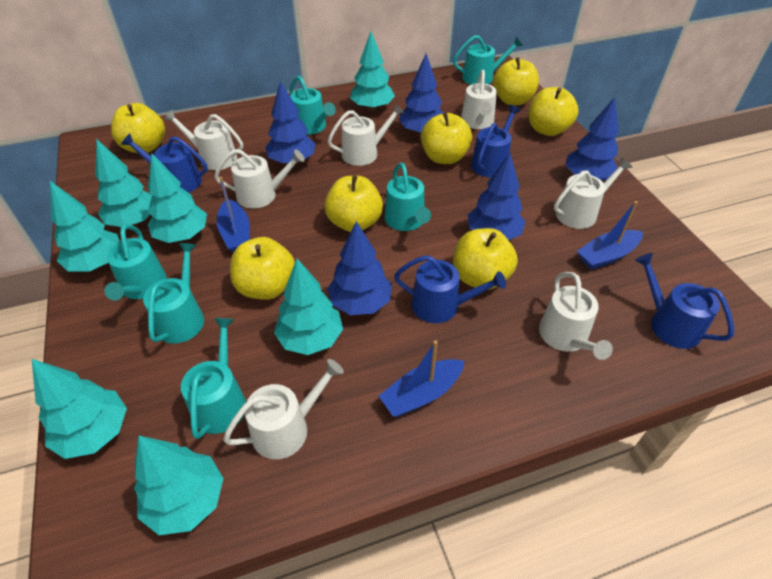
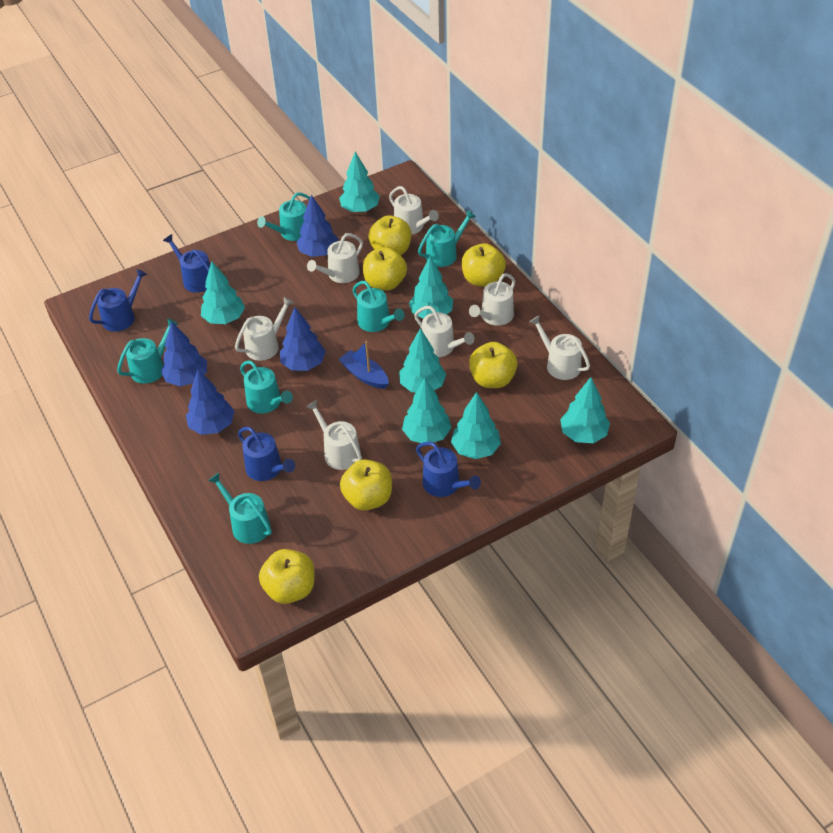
blue boat: [217,177,250,253] [379,340,464,417] [577,201,643,270] = 3 -> [339,341,389,389] = 1
blue tree: [265,81,316,164] [327,221,392,315] [398,54,443,135] [468,153,525,240] [566,97,619,181] = 5 -> [161,321,207,386] [186,369,234,435] [280,307,326,371] [296,195,338,257] = 4
yellow apple: [111,103,165,153] [230,237,295,300] [324,175,383,232] [421,112,472,164] [453,228,518,290] [493,57,539,105] [529,87,579,136] = 7 -> [259,549,315,604] [340,459,392,510] [363,247,407,291] [368,215,411,255] [462,243,506,287] [469,342,518,388] = 6

